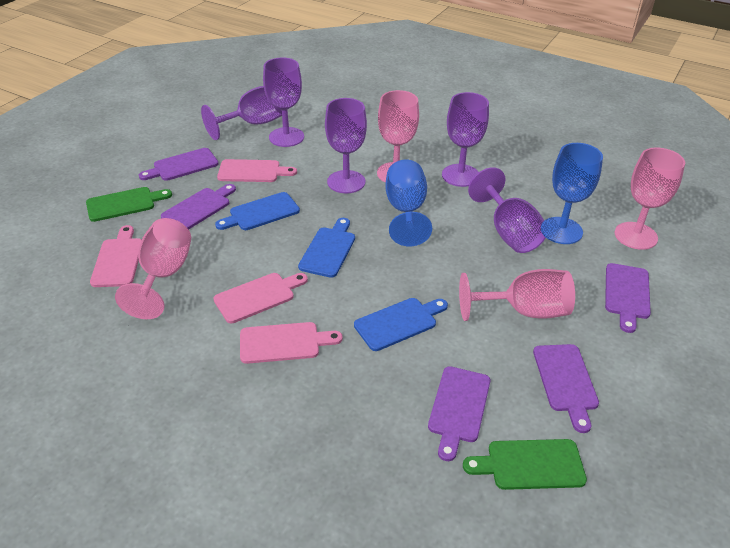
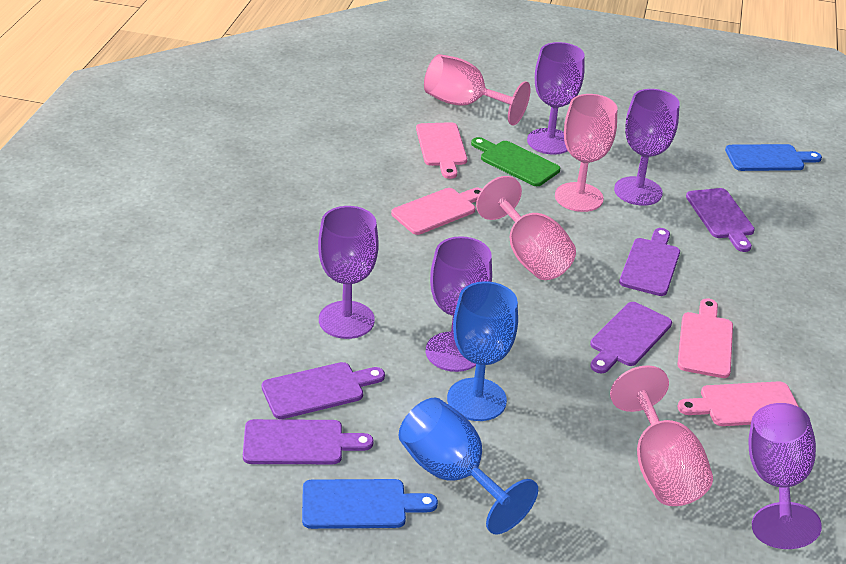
blue cutting board: [215,192,300,230] [298,218,355,278] [354,298,448,351] = 3 -> [302,479,438,529] [725,144,822,171] = 2
green cutting board: [86,187,172,222] [463,439,587,490] = 2 -> [471,137,560,186] = 1

